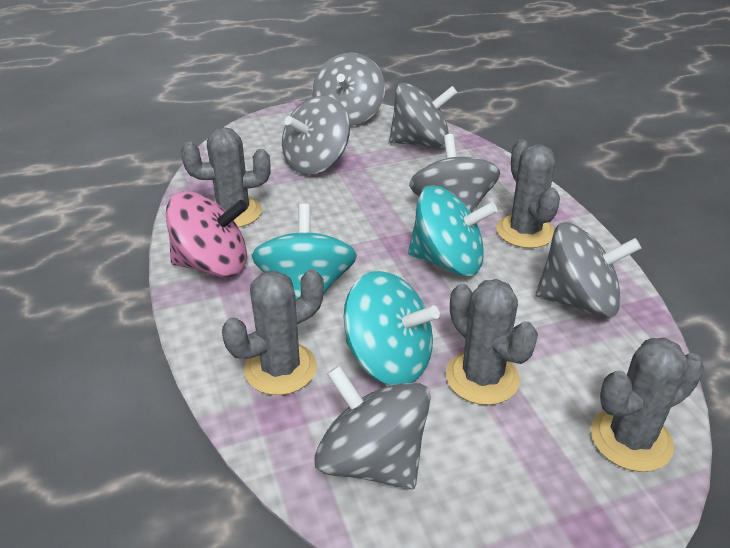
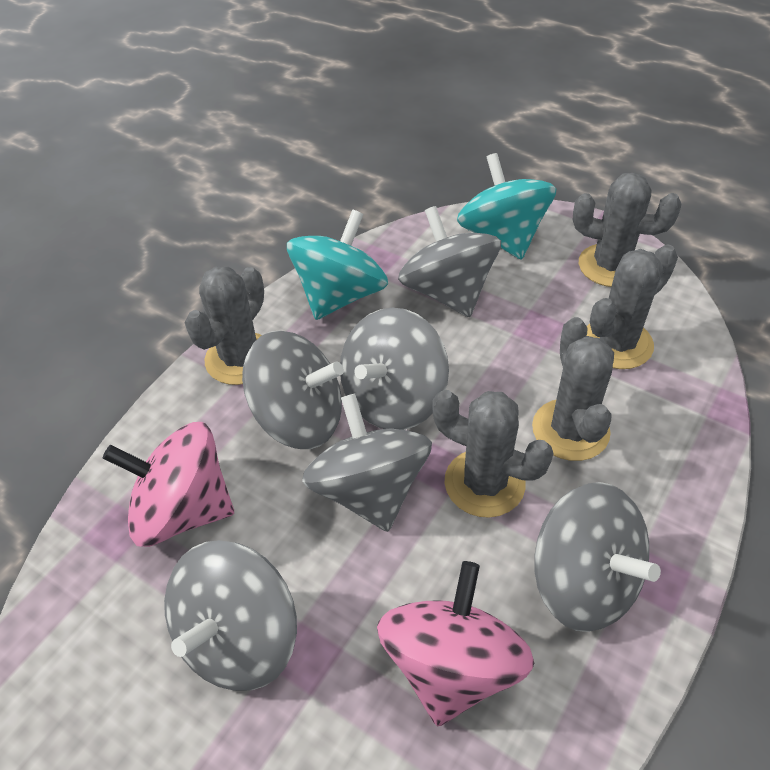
pink spinning top: [166,191,248,277] = 1 -> [103,422,234,547] [377,561,534,726] = 2
turquoise spinning top: [252,203,357,299] [344,271,440,386] [408,186,497,276] = 3 -> [287,209,388,320] [457,153,556,260] = 2

